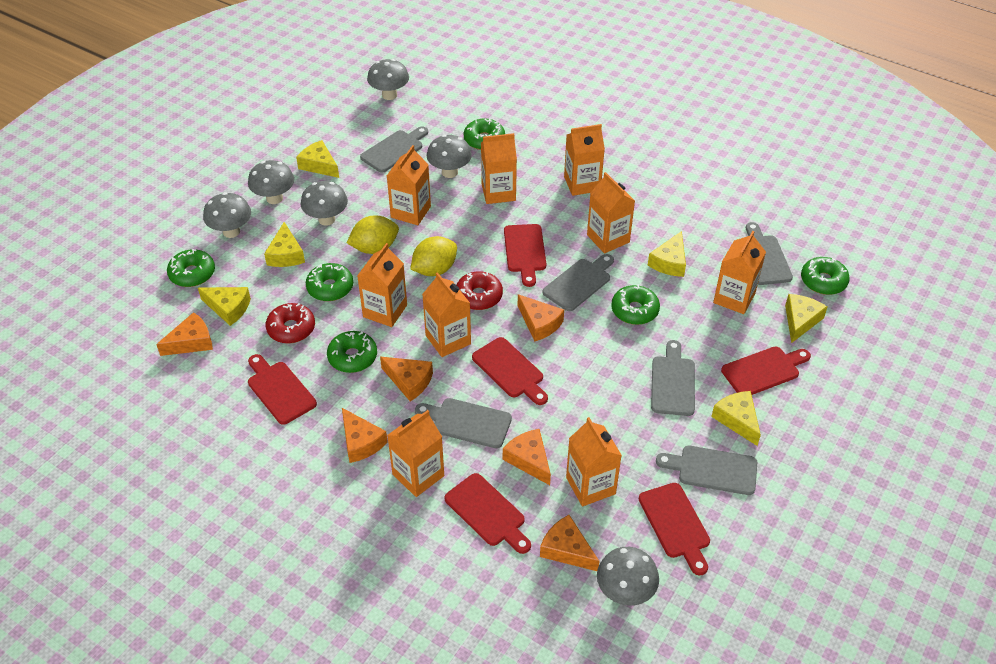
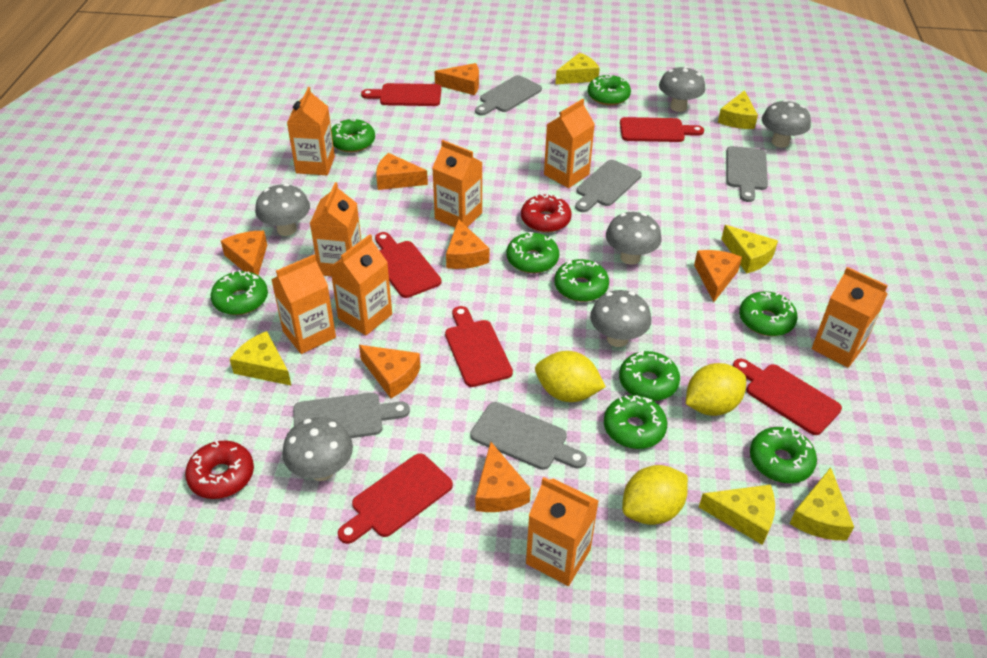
green donut: [167,249,215,287] [306,263,353,301] [327,331,377,373] [464,118,505,150] [611,285,660,325] [801,257,850,295] = 6 -> [210,270,268,315] [331,118,375,152] [506,232,559,273] [554,259,609,302] [588,74,631,105] [604,395,667,449] [619,351,680,401] [739,291,798,336] [750,426,817,483] = 9
grey cutting board: [360,126,428,173] [415,398,512,448] [543,254,614,311] [651,340,695,416] [656,446,757,495] [746,222,793,285] = 6 -> [293,393,410,438] [470,402,587,470] [475,75,542,116] [575,160,642,212] [726,146,768,202] = 5
orange carton: [357,243,407,327] [387,145,431,225] [387,410,444,497] [422,272,471,357] [481,133,517,204] [564,124,605,196] [566,417,622,506] [587,172,635,253] [713,231,766,314] = 9 -> [271,255,336,354] [287,87,335,175] [310,182,361,276] [330,234,392,335] [432,140,483,228] [526,477,599,586] [544,99,595,188] [812,267,888,368] = 8
orange cheese: [156,312,213,356] [342,408,388,463] [380,357,433,401] [503,429,551,485] [518,294,564,341] [540,515,599,571] = 6 -> [221,231,267,275] [359,345,421,398] [376,153,428,190] [435,63,479,95] [446,219,489,269] [475,442,531,512] [694,250,742,302] = 7
yellow lemon: [347,215,399,254] [410,236,457,276] = 2 -> [535,351,606,402] [622,465,688,525] [686,363,746,416] = 3

